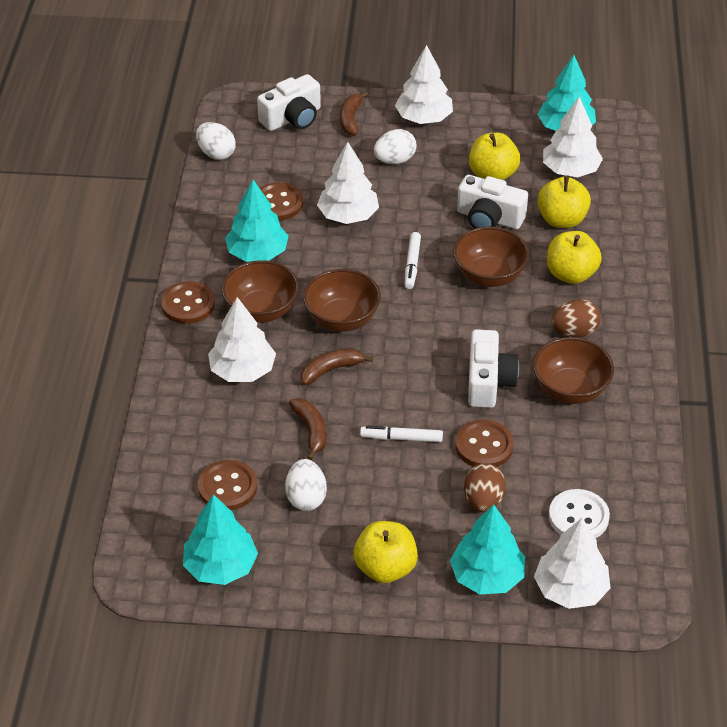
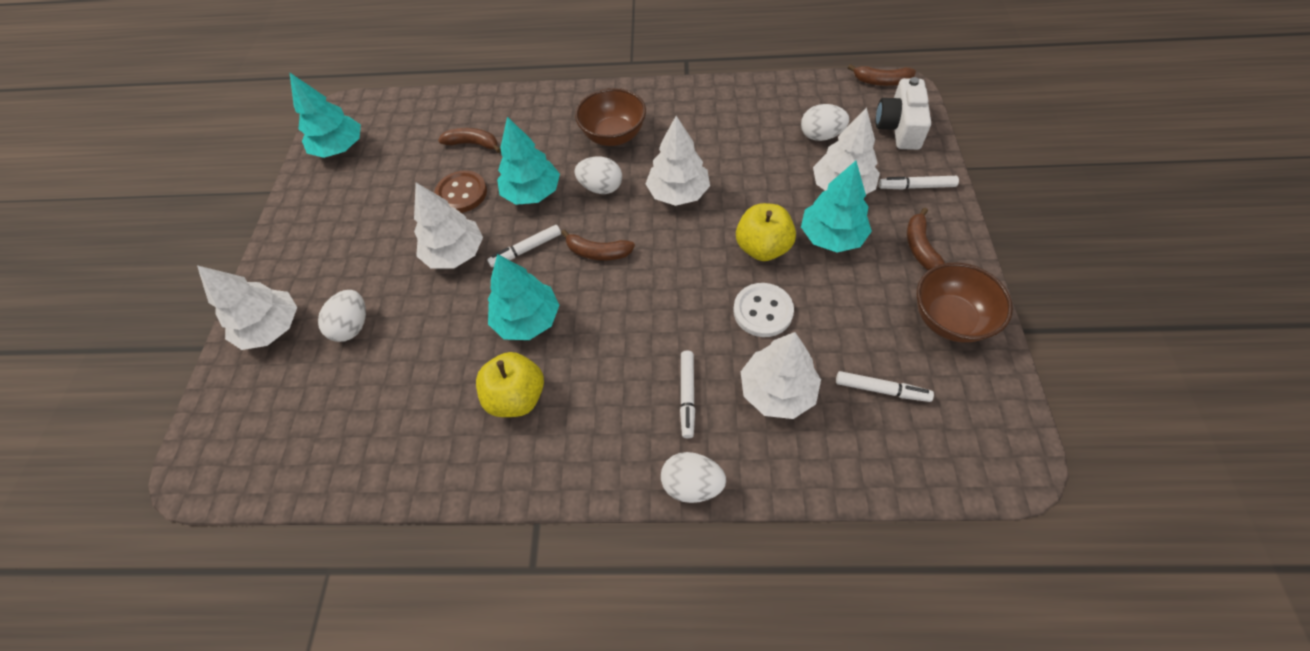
brown banana: [289,398,326,460] [301,349,373,385] [340,91,368,136] = 3 -> [438,128,501,153] [561,230,635,261] [848,64,916,86] [907,208,945,270] = 4
brown bowl: [222,260,299,323] [303,269,381,332] [453,226,529,287] [533,337,614,404] = 4 -> [575,88,646,146] [917,262,1013,342] = 2
brown button: [161,281,215,324] [198,460,257,510] [260,182,303,221] [455,420,514,467] = 4 -> [434,170,487,213] = 1
brown egg: [464,463,506,512] [551,299,601,337] = 2 -> none = 0
white camera: [257,74,321,131] [457,175,528,229] [468,329,519,408] = 3 -> [876,77,931,150] = 1
white egg: [196,122,236,160] [285,459,327,511] [374,129,417,164] = 3 -> [318,290,366,342] [574,156,622,194] [661,452,726,503] [801,104,849,141] = 4
white marker: [360,425,443,442] [405,232,421,289] = 2 -> [487,225,561,267] [680,351,695,438] [836,371,934,402] [879,176,959,189] = 4
yellow apple: [353,521,418,583] [469,133,520,180] [537,175,591,228] [547,231,602,284] = 4 -> [476,352,544,417] [736,203,796,261] = 2

